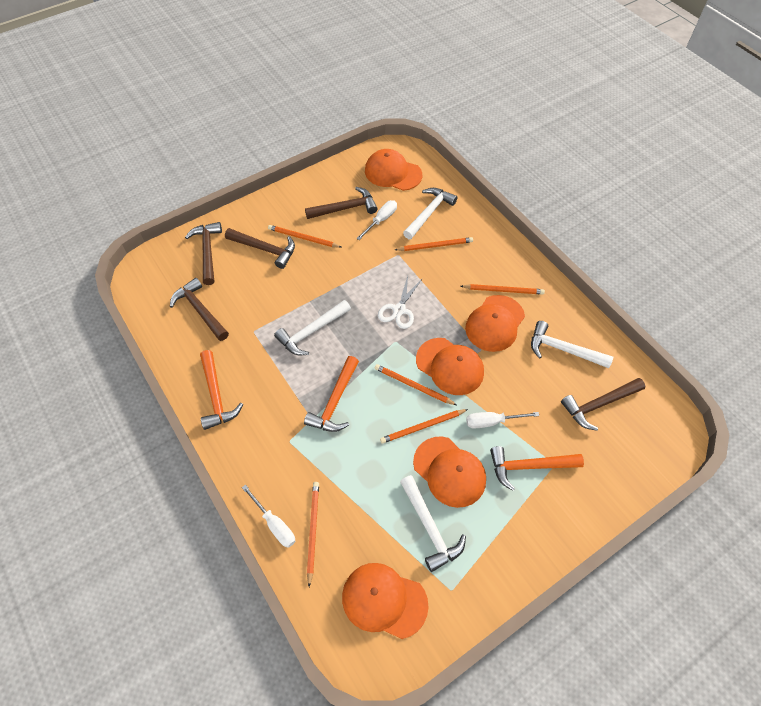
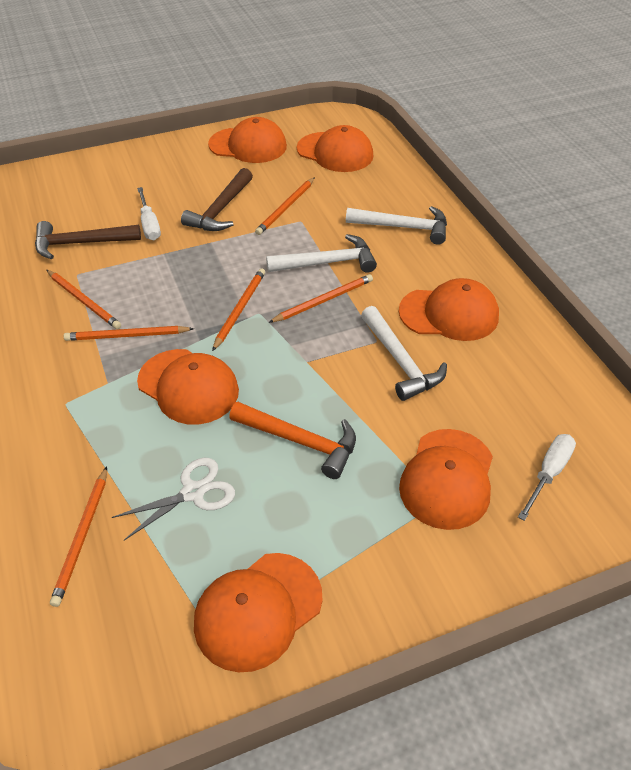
brown hammer: [170,278,229,341] [185,222,222,285] [225,228,295,269] [305,187,378,219] [561,378,645,431] = 5 -> [35,221,141,259] [181,168,253,231] = 2
orange cap: [342,563,429,639] [365,149,422,191] [413,436,486,508] [416,338,484,395] [465,295,525,352] = 5 -> [137,349,239,425] [194,553,322,672] [208,117,287,163] [297,125,373,172] [398,278,499,341] [399,429,493,530] = 6
orange hammer: [200,350,243,430] [304,356,359,432] [490,446,584,491] = 3 -> [229,402,356,479] = 1
white hammer: [274,300,351,355] [400,475,466,572] [403,188,458,239] [531,321,613,368] = 4 -> [266,234,377,273] [346,206,447,245] [361,306,447,401] = 3
white screwdriver: [242,485,295,548] [356,200,397,240] [466,412,539,429] = 3 -> [137,187,161,240] [518,434,576,521] = 2

